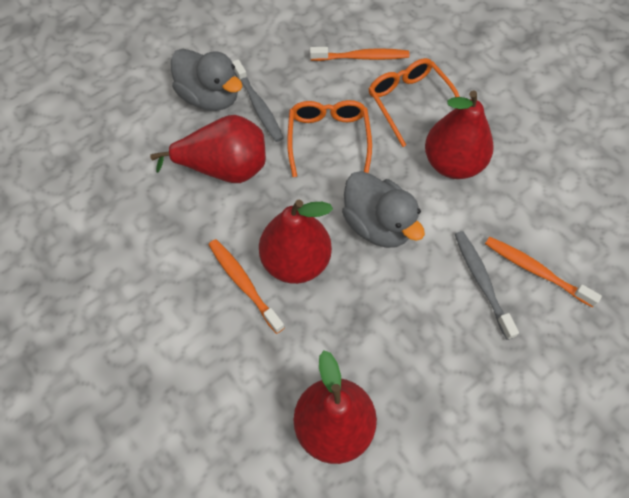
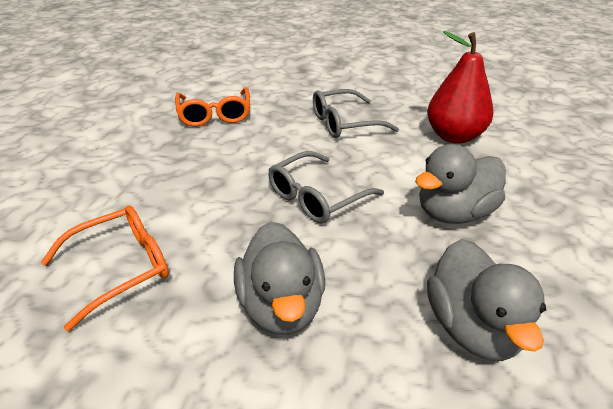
grey duck: [171,49,242,111] [342,171,425,248] = 2 -> [234,222,325,335] [415,144,506,224] [427,239,546,361] = 3
grey glasses: none = 0 -> [268,151,384,224] [313,89,399,138] = 2
grey toothbrush: [232,59,284,142] [455,231,519,340] = 2 -> none = 0
orange toothbrush: [209,239,285,334] [310,47,410,61] [485,237,602,307] = 3 -> none = 0
red pear: [150,115,266,183] [259,199,333,284] [294,351,377,464] [425,90,494,179] = 4 -> [427,31,493,144] = 1

